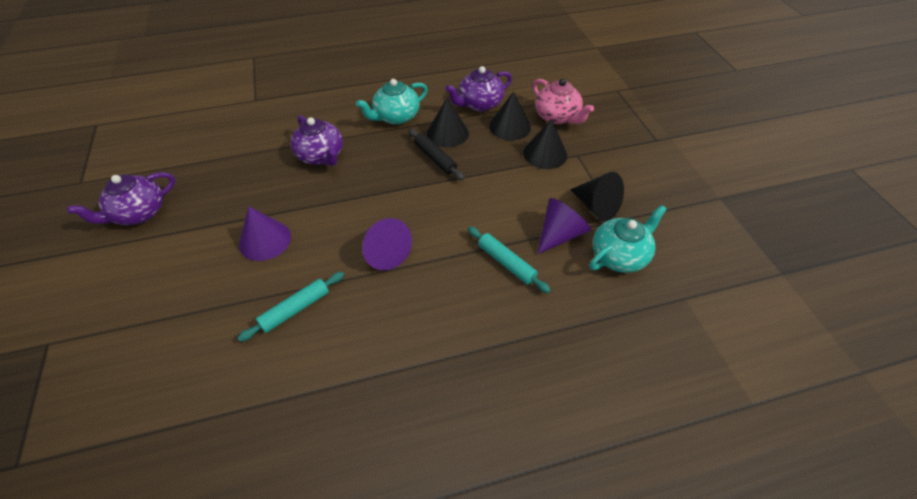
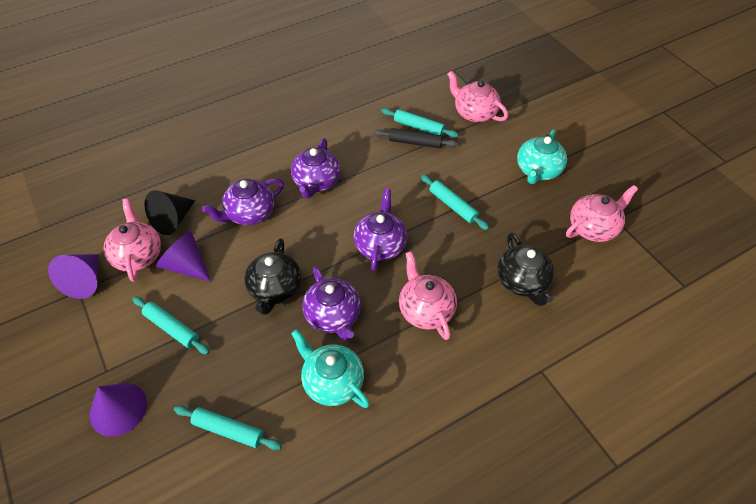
black cone: [427,98,469,148] [489,91,531,140] [523,119,567,169] [570,172,624,222] = 4 -> [144,190,195,235] = 1
black teapot: none = 0 -> [244,238,302,315] [497,232,555,306] = 2
pink teapot: [533,78,594,124] = 1 -> [103,198,161,282] [399,251,457,340] [447,71,508,122] [566,185,638,242] = 4
purple teapot: [67,172,175,225] [291,115,343,166] [445,66,512,111] = 3 -> [202,178,284,225] [291,138,341,199] [303,266,361,341] [353,189,407,271] = 4
turquoise rolling pin: [238,272,344,342] [468,226,551,293] = 2 -> [133,296,210,355] [174,405,282,450] [381,108,458,138] [421,175,489,230] = 4

